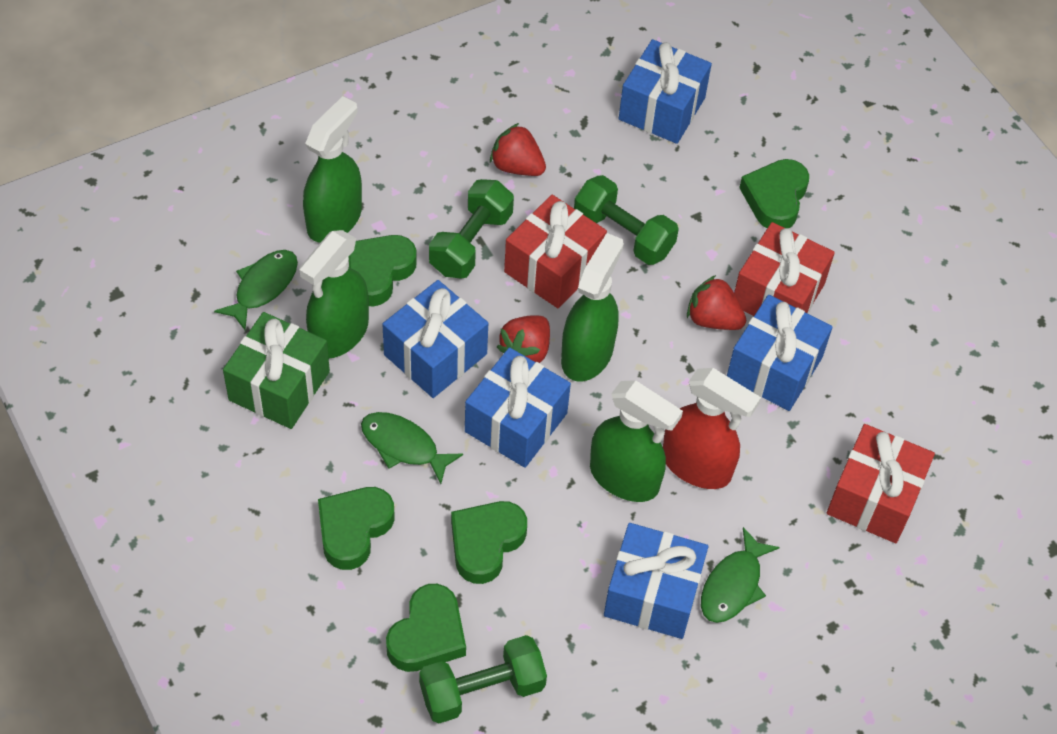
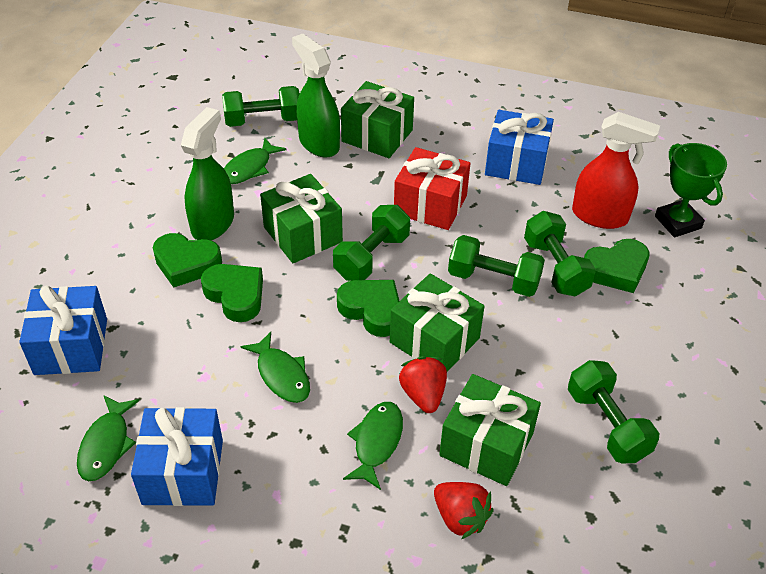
blue gift: [382,280,488,398] [465,347,571,468] [604,523,708,639] [619,39,712,144] [727,295,832,411] = 5 -> [19,285,107,375] [131,407,223,506] [485,110,554,185] = 3
green dumbbell: [419,635,547,723] [429,179,514,279] [574,175,679,265] = 3 -> [222,86,299,127] [333,205,410,281] [448,235,545,297] [524,211,596,297] [568,360,659,464] = 5
green fish: [214,250,298,330] [361,412,463,484] [701,527,780,623] = 3 -> [77,395,139,481] [224,138,287,184] [240,332,310,403] [343,402,403,490] = 4
green gift: [223,312,330,429] = 1 -> [260,174,343,263] [341,81,414,158] [390,273,485,372] [439,374,541,486] = 4
green heart: [318,487,395,570] [349,235,417,307] [386,584,466,672] [451,501,527,584] [739,159,809,228] = 5 -> [153,233,222,288] [201,264,263,322] [337,280,399,337] [584,239,650,293] = 4
green spray bottle: [299,230,369,358] [303,96,362,243] [561,233,624,382] [590,380,683,502] = 4 -> [181,107,234,240] [292,34,340,158] = 2
green trophy: none = 0 -> [655,143,727,237] = 1
red gift: [504,195,607,308] [734,222,835,316] [827,424,935,543] = 3 -> [394,147,471,230] = 1
red strawberry: [490,123,546,176] [497,315,550,363] [687,275,746,330] = 3 -> [399,356,447,413] [434,482,493,539] = 2

